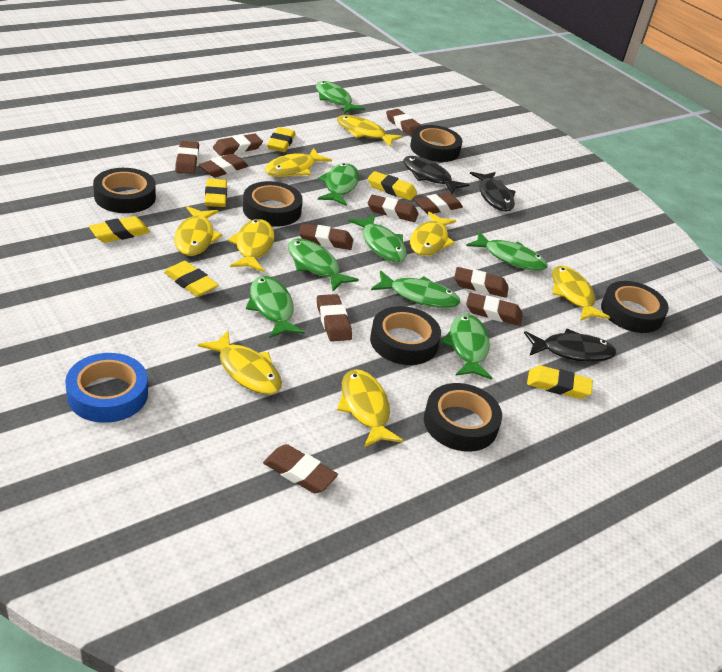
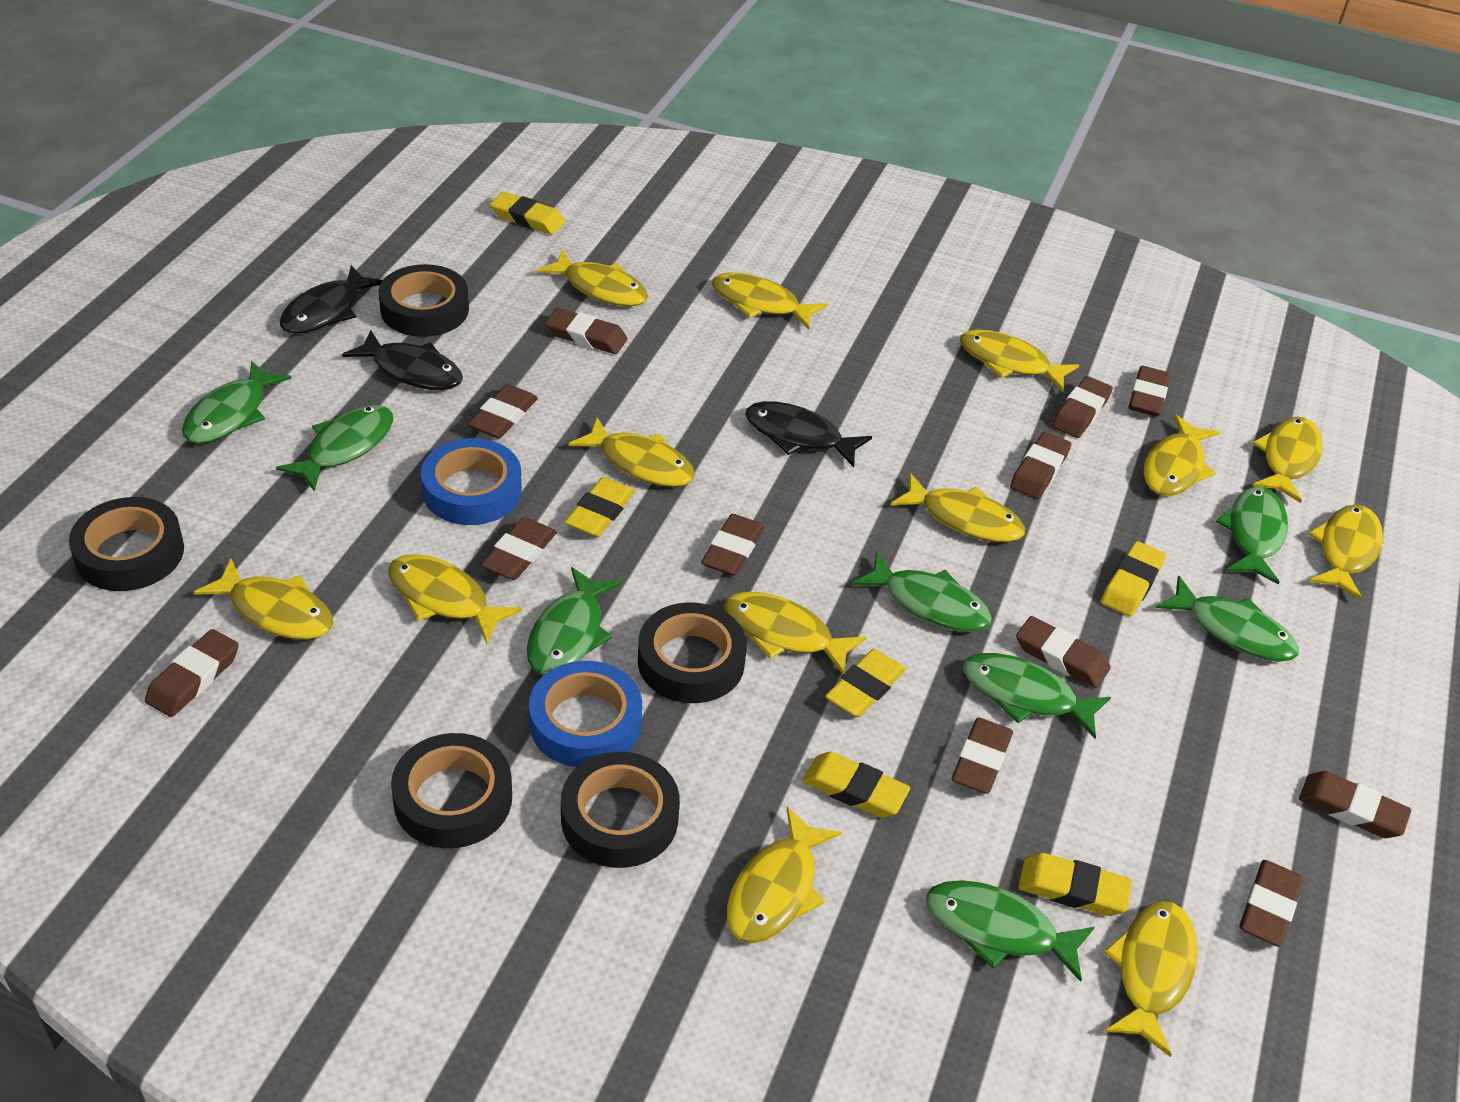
black tape: [93,168,156,213] [243,181,303,227] [370,306,441,365] [410,125,462,162] [424,383,502,452] [601,281,669,333] = 6 -> [69,497,184,591] [378,264,469,337] [391,733,512,848] [561,752,680,868] [638,602,747,703] = 5
blue tape: [65,353,148,423] = 1 -> [421,438,522,525] [529,661,642,767] = 2
brown eraser: [175,141,199,174] [199,154,248,178] [213,133,263,156] [263,444,338,493] [299,223,353,250] [317,294,352,341] [368,194,419,222] [386,109,421,137] [415,193,463,214] [454,267,508,298] [466,292,523,326] = 11 -> [145,629,239,717] [468,384,538,438] [480,517,557,580] [545,308,628,354] [701,514,764,576] [952,717,1013,794] [1010,432,1071,499] [1016,616,1111,688] [1052,376,1113,438] [1129,366,1170,417] [1239,860,1303,947] [1299,771,1411,838] = 12
yellow fish: [174,206,222,256] [198,331,282,394] [228,219,275,272] [265,148,332,177] [337,115,403,147] [337,369,403,447] [410,212,457,256] [552,265,610,321] = 8 -> [194,559,333,640] [388,554,522,644] [537,250,648,306] [569,417,695,487] [712,273,827,330] [724,592,867,674] [727,806,842,943] [891,473,1025,542] [960,330,1079,392] [1103,901,1198,1057] [1143,414,1220,496] [1252,417,1323,503] [1308,504,1383,601] = 13

